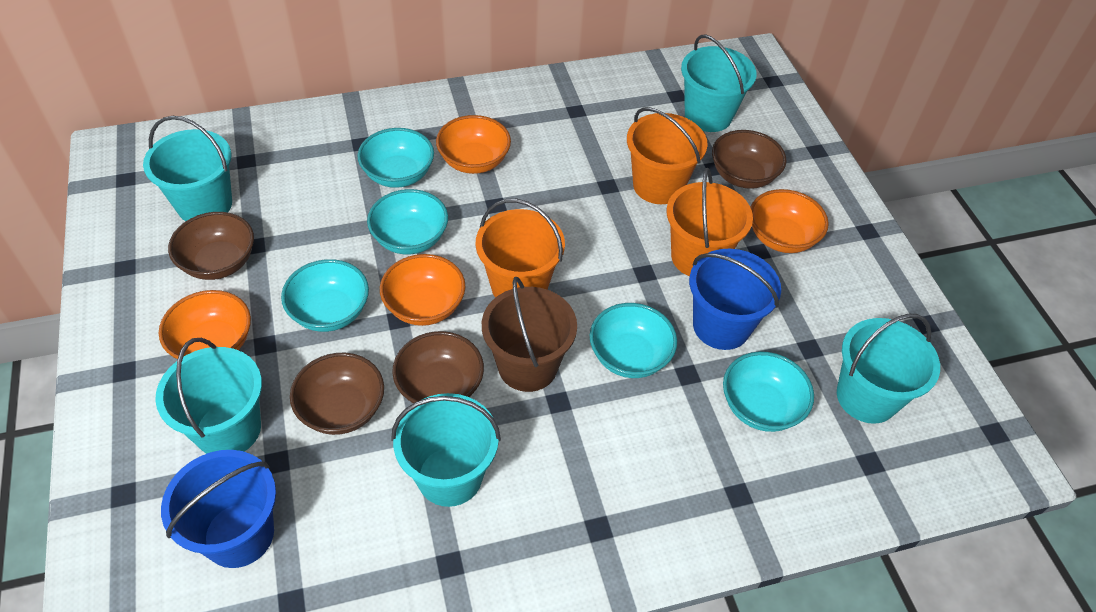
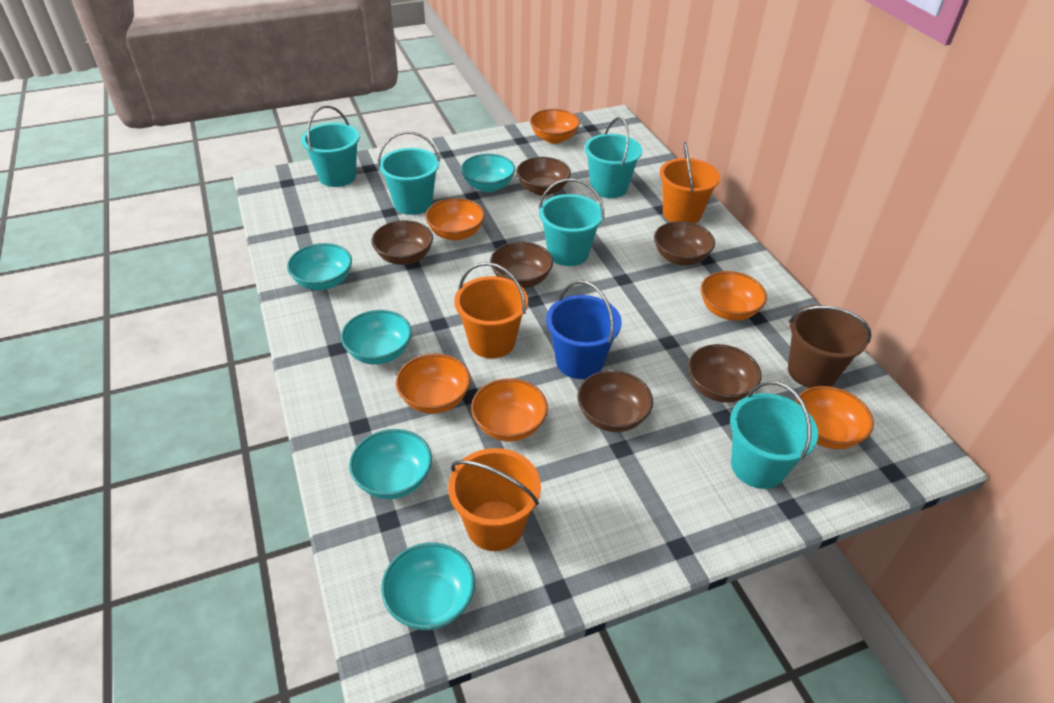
blue bucket: [161,450,276,568] [689,249,781,350] = 2 -> [546,280,622,379] = 1
brown bowl: [168,212,254,280] [290,353,384,435] [392,331,484,403] [712,130,787,189] = 4 -> [371,220,433,265] [490,241,553,288] [516,157,571,196] [577,370,653,432] [654,221,715,265] [688,344,761,403] = 6
orange bowl: [159,290,251,359] [380,254,465,326] [436,115,511,174] [750,189,829,253] = 4 -> [396,354,471,414] [425,198,485,241] [471,378,548,442] [530,109,580,144] [701,271,767,320] [795,386,874,449] = 6

